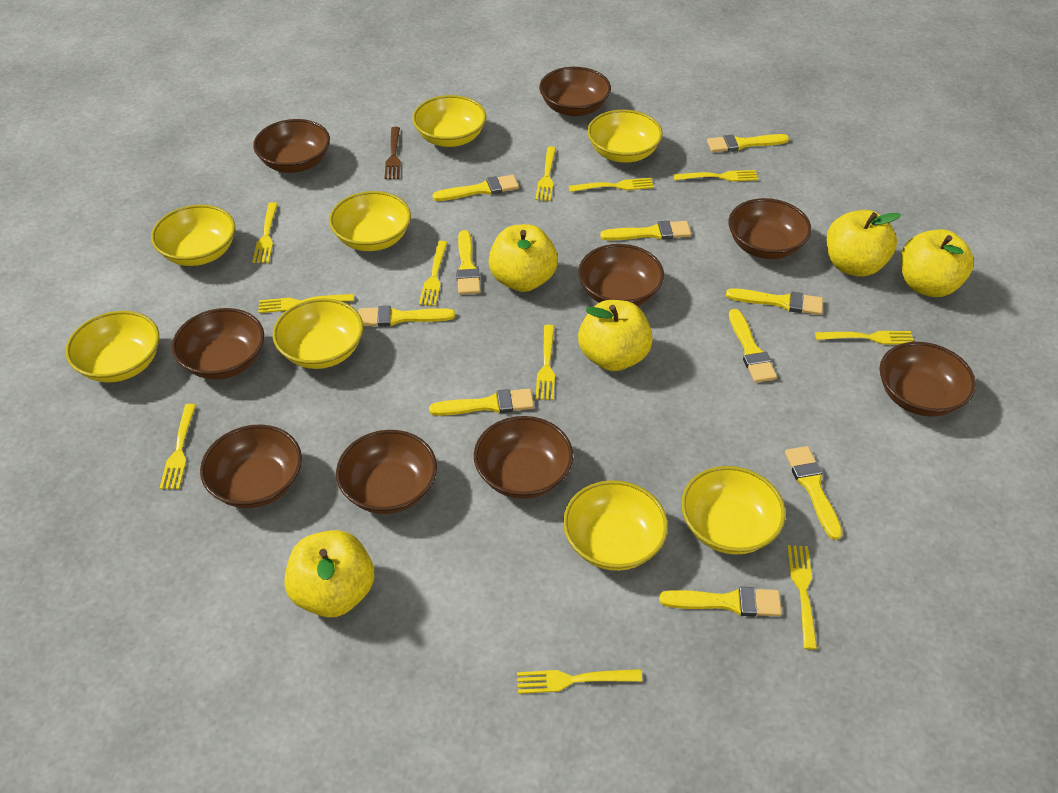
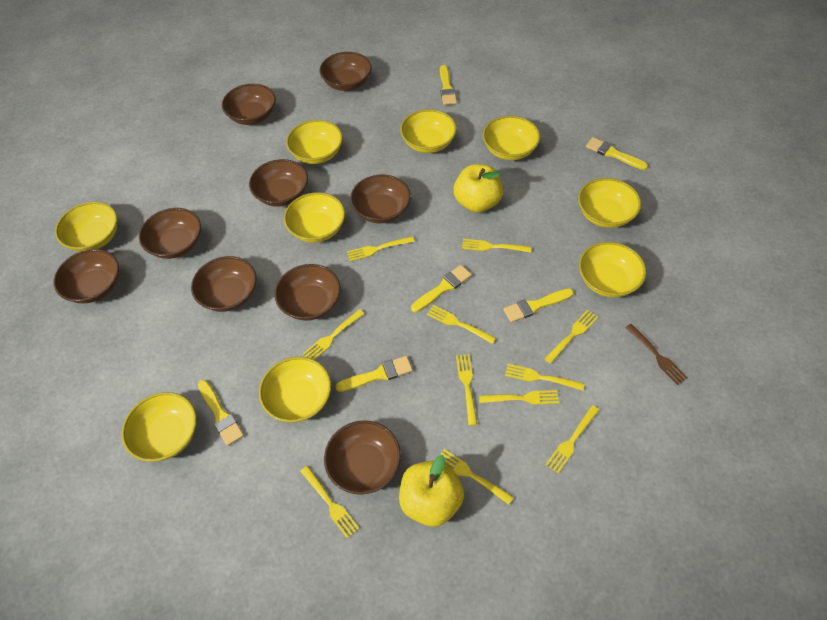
yellow apple: [284,530,374,618] [489,224,558,292] [578,300,653,371] [827,210,901,277] [901,229,974,297] = 5 -> [399,455,464,527] [454,164,503,213] = 2
yellow bowl: [65,311,159,382] [151,205,235,266] [273,298,363,369] [329,191,411,251] [412,95,487,147] [563,480,668,571] [587,110,663,163] [681,466,786,555] = 8 -> [55,202,117,252] [122,392,197,462] [259,357,331,423] [284,192,345,243] [286,120,343,164] [400,109,457,153] [483,116,540,160] [578,178,641,228] [579,242,646,298] = 9
yellow brush: [358,306,455,327] [429,389,534,416] [432,175,519,201] [456,230,481,295] [600,221,691,240] [659,587,782,617] [707,134,789,152] [726,288,823,315] [729,309,777,383] [785,446,843,540] = 10 -> [198,380,244,446] [335,356,413,392] [411,265,472,312] [440,65,457,105] [503,288,574,322] [586,137,648,170] = 6

